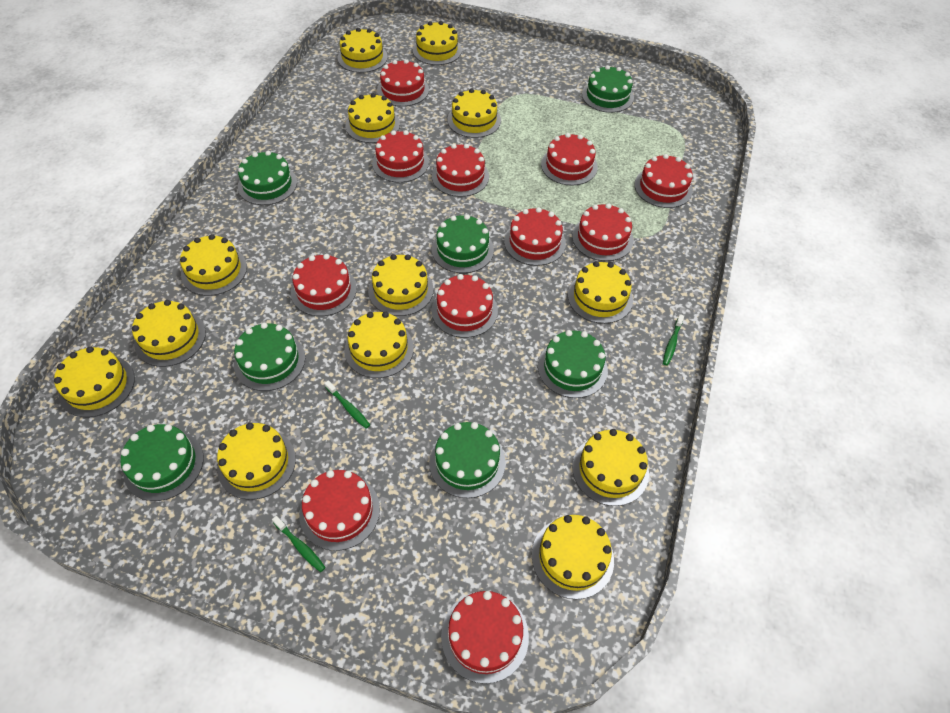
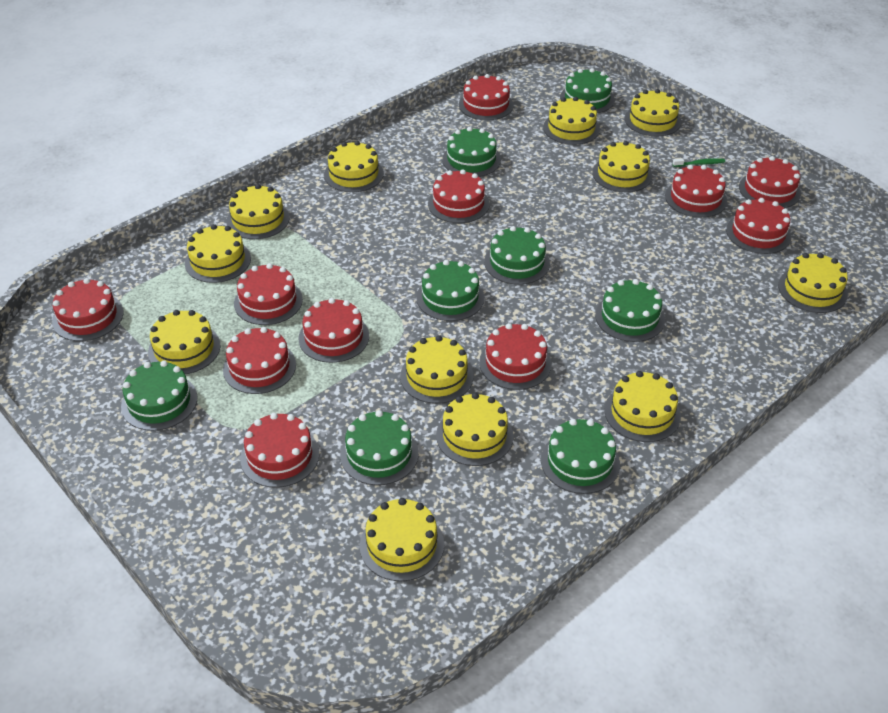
green cake: [121,424,203,501] [234,323,305,391] [238,151,297,205] [429,422,506,498] [432,214,494,273] [538,330,608,398] [582,65,634,113] = 7 -> [121,361,198,431] [340,410,419,485] [416,260,484,321] [442,127,501,177] [484,226,550,285] [541,419,620,494] [560,68,615,113] [595,279,665,342] = 8
green toothbrush: [272,516,326,572] [324,380,370,429] [663,314,684,366] = 3 -> [673,158,725,167] = 1
yellow cake: [54,346,135,417] [132,300,206,367] [180,234,247,296] [217,423,296,500] [337,28,388,73] [344,312,414,378] [345,93,400,143] [368,254,434,316] [413,21,462,65] [448,88,501,138] [532,515,614,599] [568,261,633,324] [572,429,649,506] = 13 -> [148,310,221,374] [185,224,251,283] [226,184,290,239] [324,141,384,192] [360,498,444,581] [400,335,473,404] [436,393,513,466] [543,97,600,145] [592,141,652,192] [604,371,681,442] [625,89,681,137] [778,253,848,313] = 12

